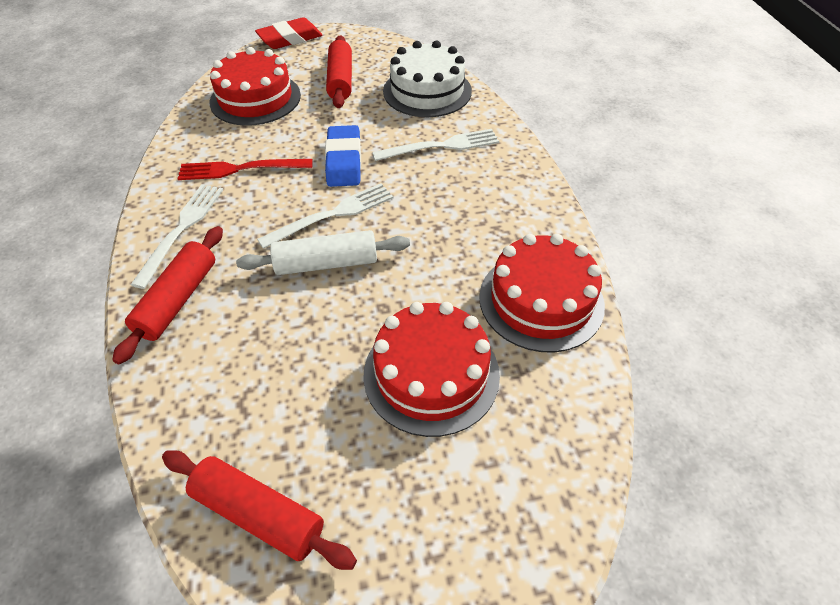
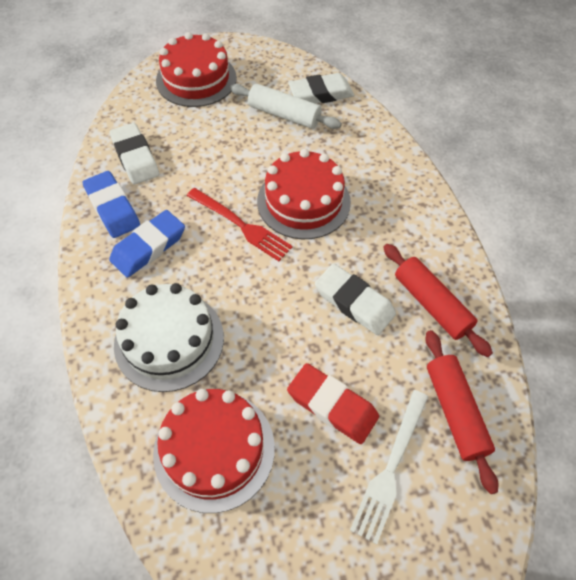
blue eraser: [325,125,361,187] = 1 -> [82,171,140,238] [109,210,185,278] = 2
red rolling pin: [112,226,223,364] [162,450,357,570] [326,35,352,108] = 3 -> [383,244,493,357] [425,330,498,494] = 2
white eraser: none = 0 -> [110,123,159,184] [288,73,354,104] [315,264,396,335] = 3
white fork: [131,184,223,289] [257,184,393,249] [372,129,499,161] = 3 -> [350,390,428,545] = 1

